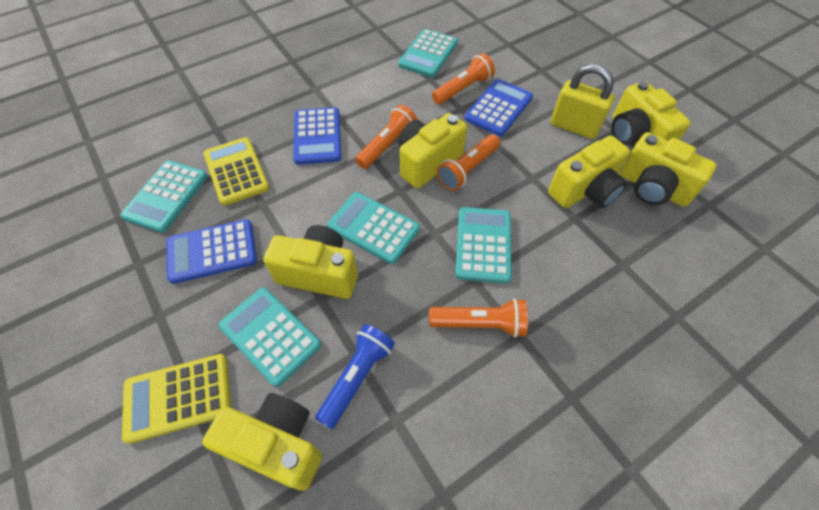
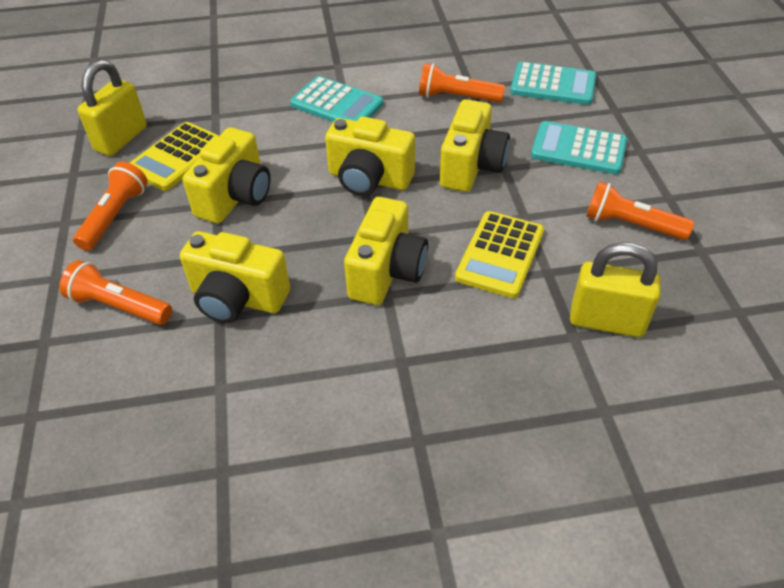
blue calculator: [166,219,257,284] [293,107,341,165] [464,79,533,136] = 3 -> none = 0
blue flashlight: [315,324,395,429] = 1 -> none = 0
turquoise calculator: [120,160,208,233] [219,288,321,387] [327,192,420,264] [398,29,458,77] [455,207,512,284] = 5 -> [290,76,383,122] [510,62,596,105] [531,121,627,175] = 3
yellow camera: [202,393,322,491] [263,225,358,299] [398,113,467,189] [548,135,630,208] [612,81,691,145] [620,132,717,207] = 6 -> [180,231,290,323] [182,127,271,223] [325,117,415,196] [344,197,428,305] [440,99,510,192] = 5
yellow padlock: [551,64,615,139] = 1 -> [77,60,147,156] [570,242,661,337] = 2

